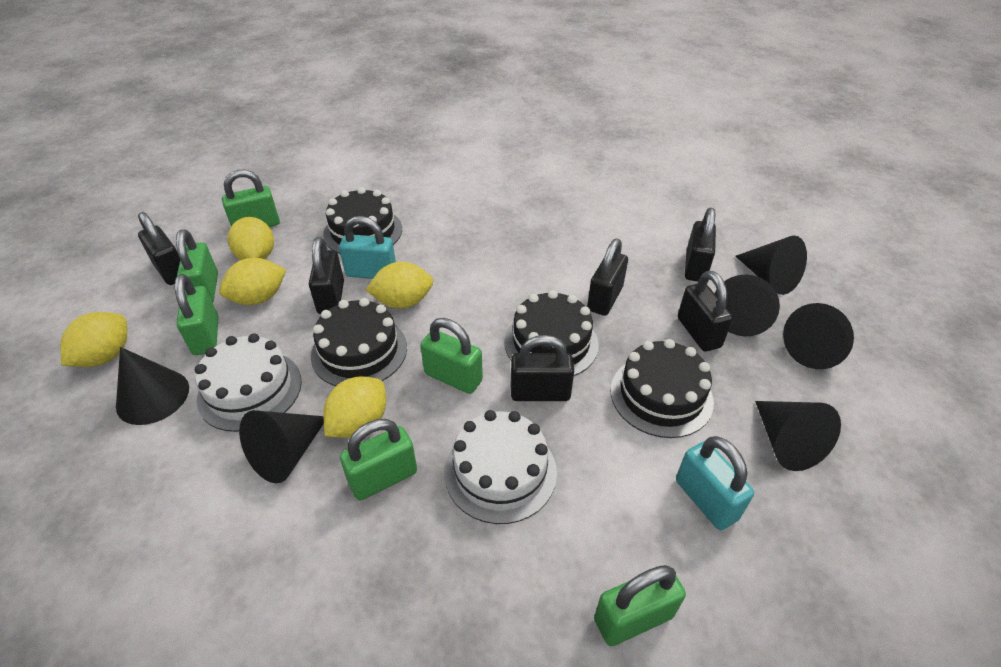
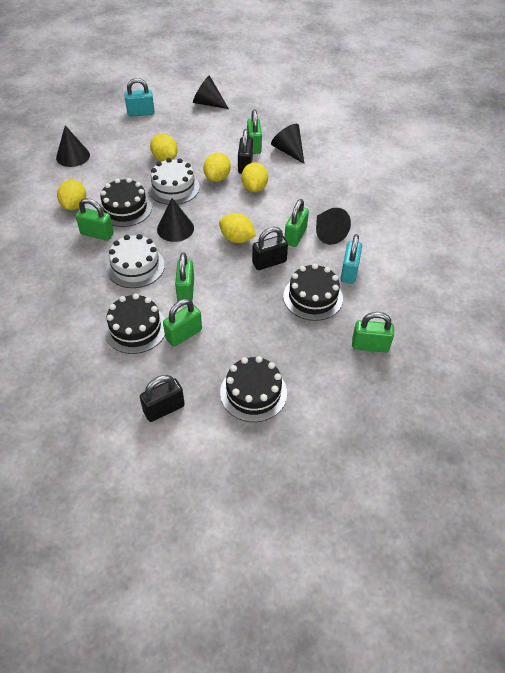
black cone: [116,347,189,425] [239,410,324,483] [715,274,780,336] [735,236,807,295] [755,401,841,471] [783,303,854,369] = 6 -> [56,125,90,167] [157,198,194,242] [193,75,229,109] [271,124,304,164] [316,208,351,245] = 5
black padlock: [138,212,180,285] [309,237,344,314] [511,335,574,401] [587,239,628,316] [678,271,733,352] [685,208,716,282] = 6 -> [140,375,185,422] [238,129,253,174] [252,227,288,270] = 3

